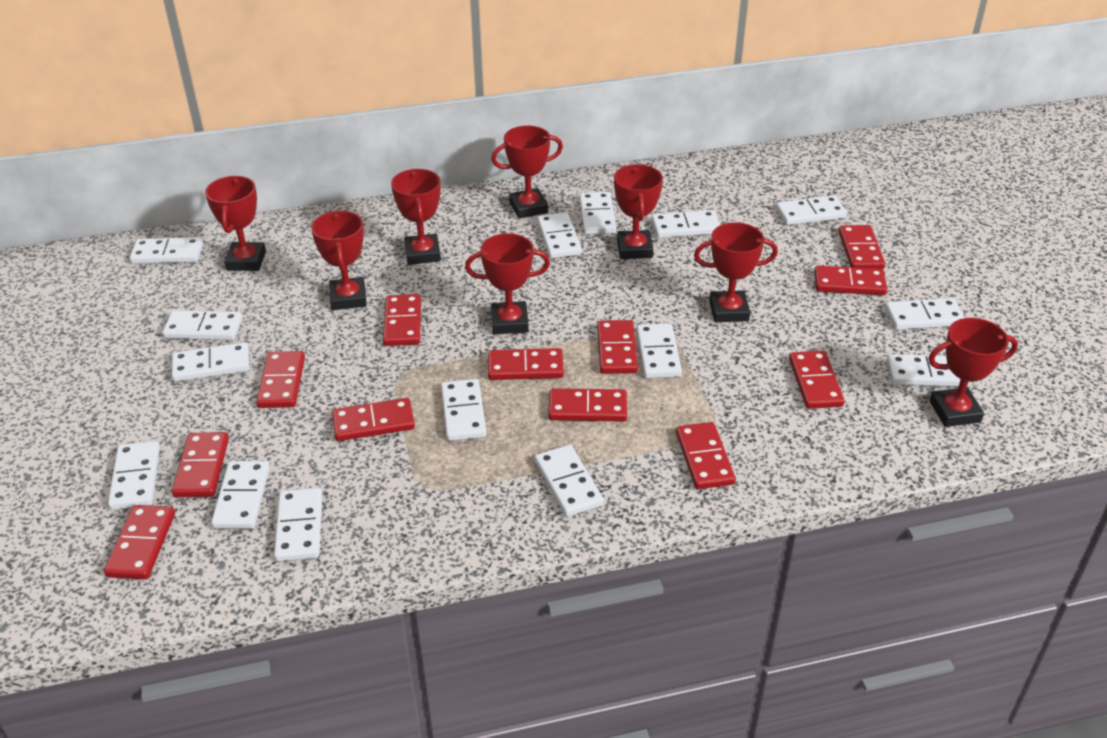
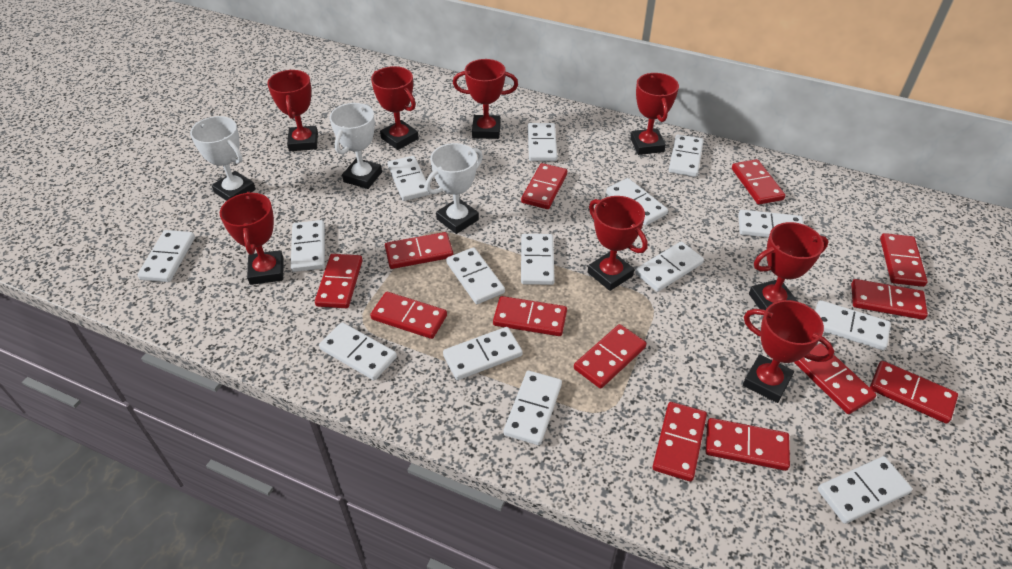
red domino: [104,505,175,579] [172,432,229,497] [256,351,305,408] [332,398,415,441] [383,294,421,346] [488,348,564,380] [548,388,627,422] [597,320,638,374] [676,422,736,489] [789,351,845,409] [814,265,887,295] [838,225,885,269] = 12 -> [315,254,363,308] [370,292,447,339] [385,232,453,269] [493,296,567,336] [521,163,567,209] [574,324,647,388] [653,402,707,482] [705,418,790,471] [732,159,785,205] [794,343,876,414] [851,279,928,320] [870,361,958,424] [880,233,927,287] = 13
white trophy: none = 0 -> [190,116,256,201] [330,103,382,189] [425,143,483,234] = 3

